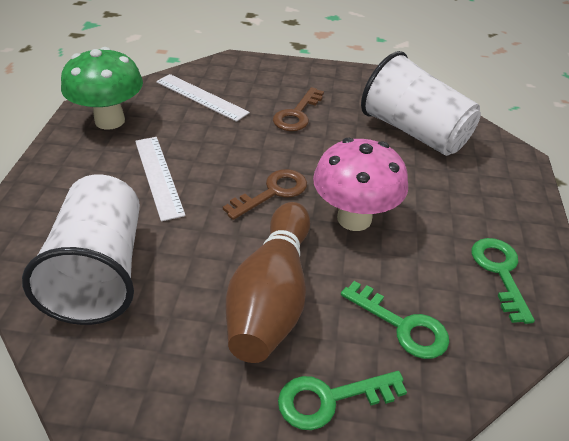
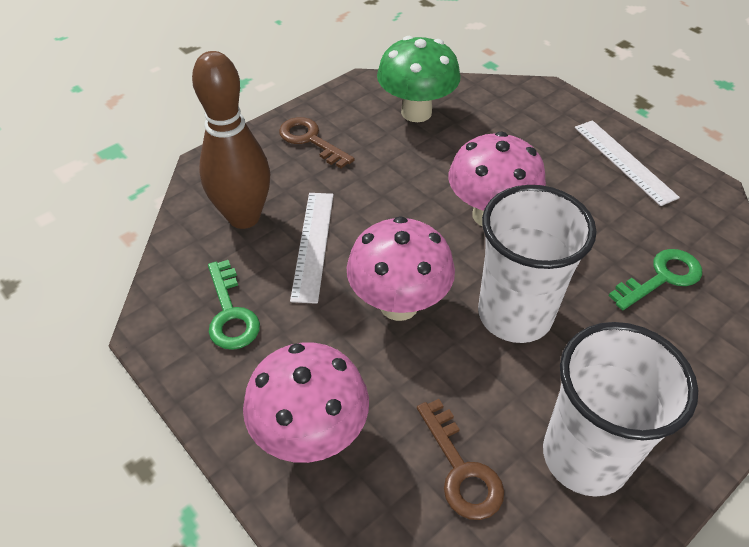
green key: [278,371,407,430] [341,281,449,359] [472,238,535,324] = 3 -> [208,260,260,350] [608,249,702,310] = 2
pink mushroom: [313,138,408,231] = 1 -> [243,342,369,463] [347,216,455,321] [449,132,546,226] = 3

